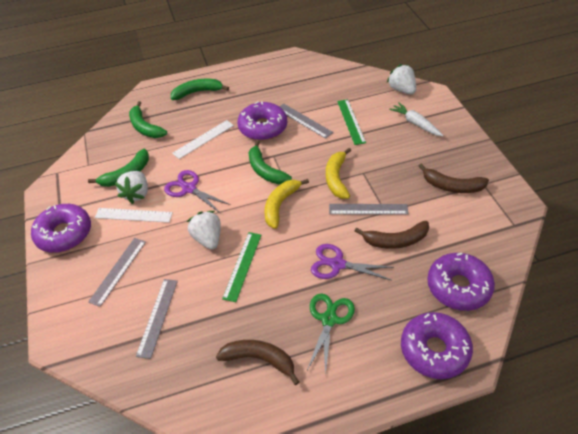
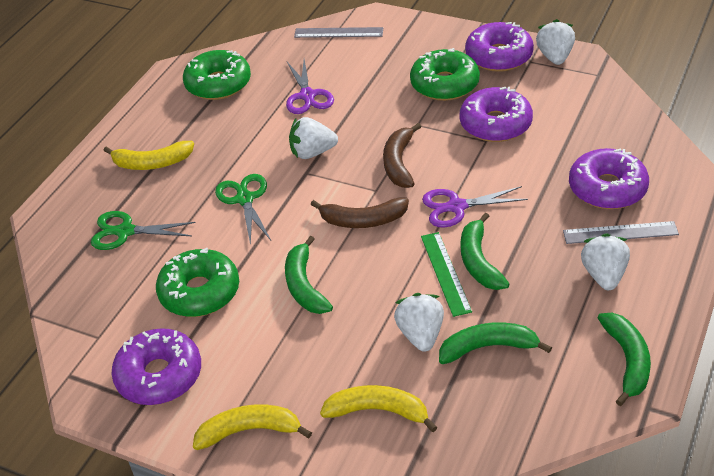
brown banana: [216,340,299,385] [355,221,429,249] [419,163,489,193] = 3 -> [311,197,409,228] [383,123,421,188] = 2
green donut: none = 0 -> [156,248,239,317] [183,50,251,100] [410,48,480,101] = 3
green ruler: [222,232,261,302] [337,99,366,145] = 2 -> [421,232,472,317] = 1
green scissors: [307,293,355,375] = 1 -> [91,211,196,250] [215,174,271,246] = 2
grey ruler: [88,238,146,307] [136,279,178,359] [279,104,333,139] [329,204,408,215] = 4 -> [294,27,383,38] [563,221,679,244] = 2
white carrot: [389,102,443,136] = 1 -> none = 0
white ruler: [95,208,173,223] [172,120,234,159] = 2 -> none = 0
white strawberry: [115,171,148,204] [187,211,221,250] [387,64,416,94] = 3 -> [289,117,338,159] [394,293,444,352] [536,19,575,65] [581,233,630,290] = 4
yellow banana: [264,179,309,229] [326,148,351,199] = 2 -> [103,141,194,170] [193,404,312,450] [320,385,437,432] = 3

